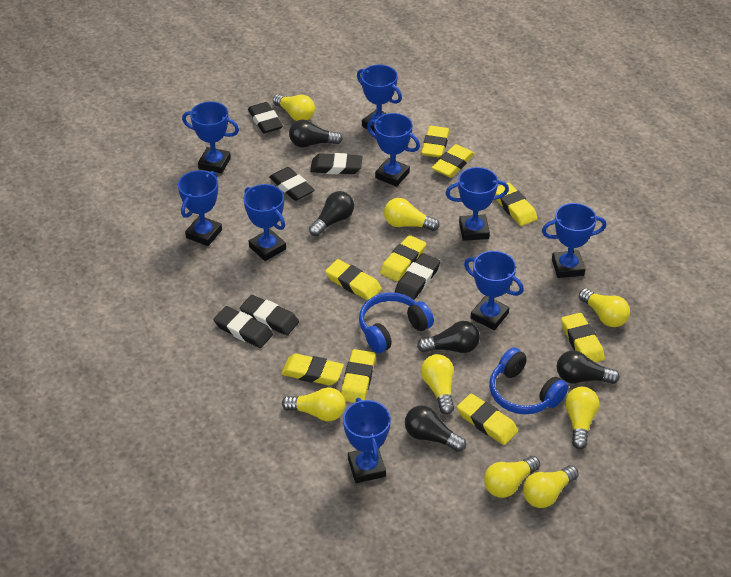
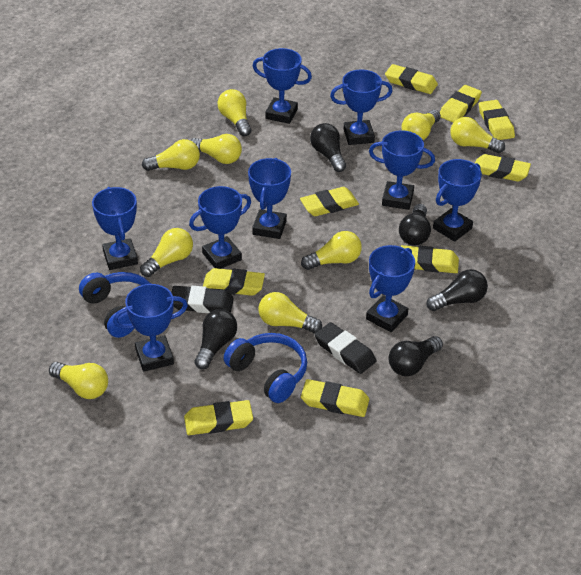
black eraser: [214,306,273,348] [240,295,299,336] [248,102,283,134] [269,167,314,201] [310,153,362,174] [395,253,440,300] = 6 -> [171,286,234,313] [315,322,376,374] = 2
yellow light bulb: [273,94,315,121] [282,387,345,421] [384,198,440,231] [421,354,454,415] [484,456,540,498] [523,465,579,508] [565,387,599,449] [579,288,630,327] = 8 -> [49,362,108,399] [140,228,193,277] [142,139,200,171] [191,134,242,164] [218,89,251,136] [259,292,322,333] [301,231,362,270] [401,110,441,140] [450,117,505,153] = 9

